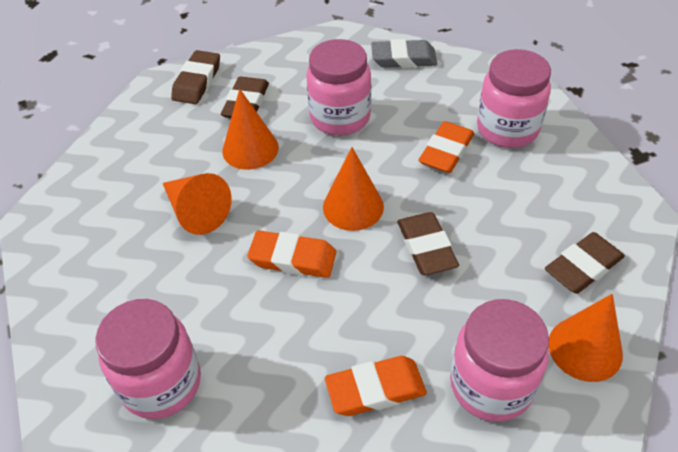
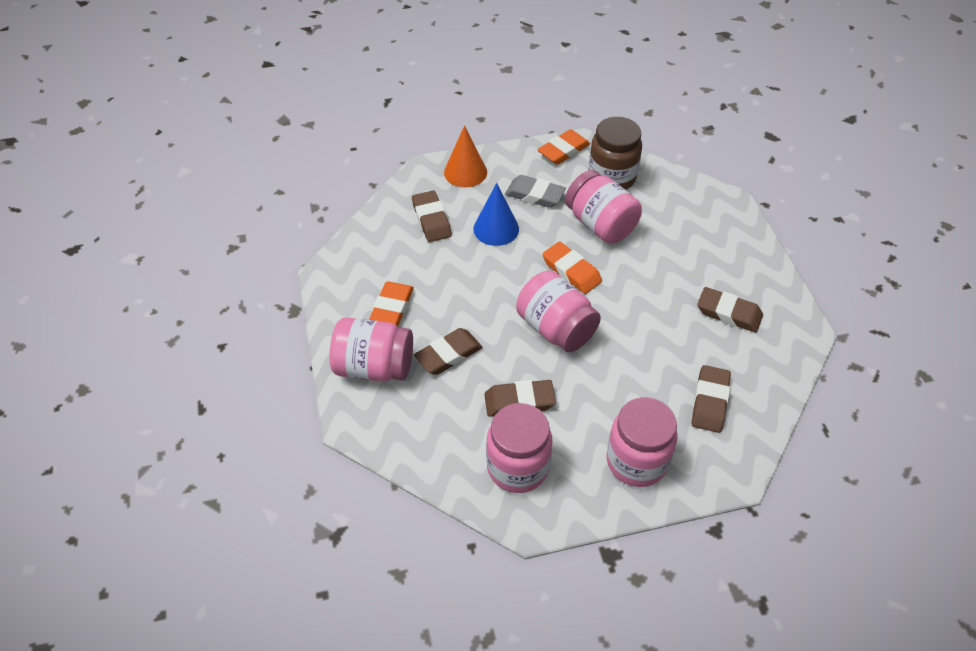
blue cone: none = 0 -> [474,183,519,246] = 1
brown eraser: [171,50,220,104] [221,77,269,118] [397,212,459,275] [545,232,625,294] = 4 -> [412,191,452,242] [414,328,483,375] [484,380,556,417] [692,365,731,433] [697,287,763,333] = 5
brown jar: none = 0 -> [588,117,642,190] = 1
orange cone: [163,173,232,235] [222,89,279,170] [323,147,384,231] [549,294,623,382] = 4 -> [444,126,487,187] = 1
pink jar: [95,299,201,419] [306,39,371,136] [450,299,549,422] [477,49,551,148] = 4 -> [329,317,413,382] [486,403,553,493] [516,270,601,352] [565,170,642,244] [606,397,678,487] = 5

